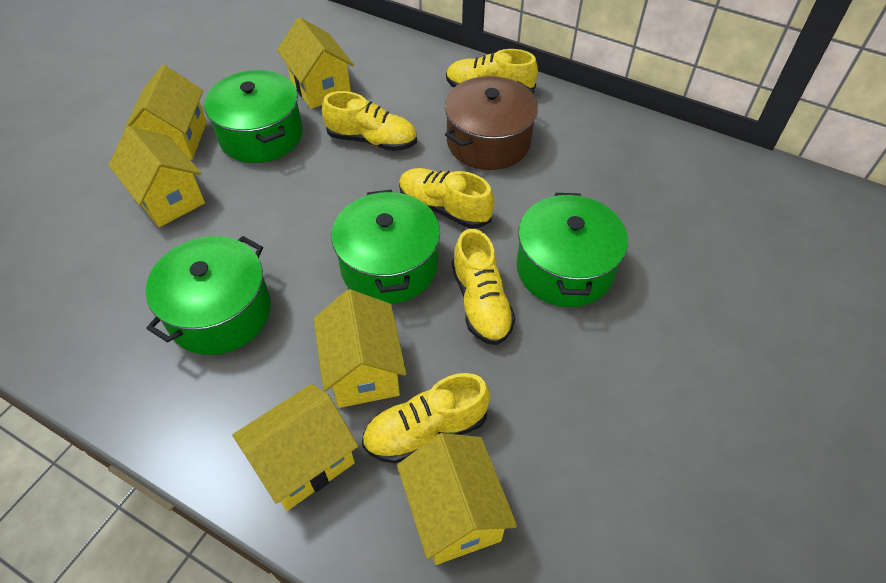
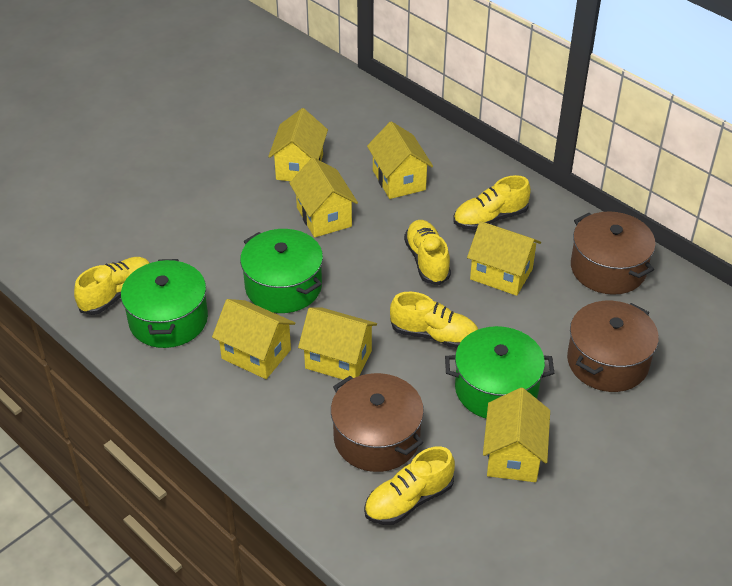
brown pot: [445,76,538,170] = 1 -> [331,373,424,472] [567,301,659,392] [571,211,656,295] = 3
green pot: [146,236,271,355] [204,70,303,163] [331,190,440,304] [516,193,628,307] = 4 -> [121,259,208,348] [240,229,323,313] [445,326,554,419] = 3
yellow house: [109,126,205,227] [124,65,207,160] [232,384,358,511] [277,17,354,109] [314,289,406,408] [397,433,517,565] = 6 -> [212,299,295,379] [268,108,328,181] [289,157,358,237] [298,307,377,380] [367,121,433,199] [467,221,541,296] [483,388,550,482] = 7

